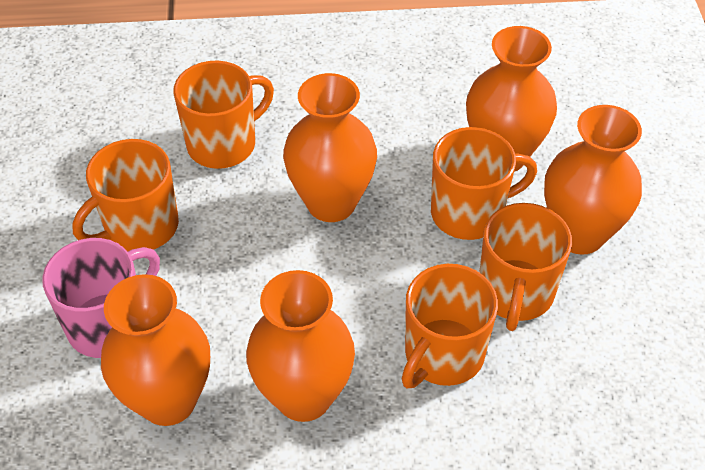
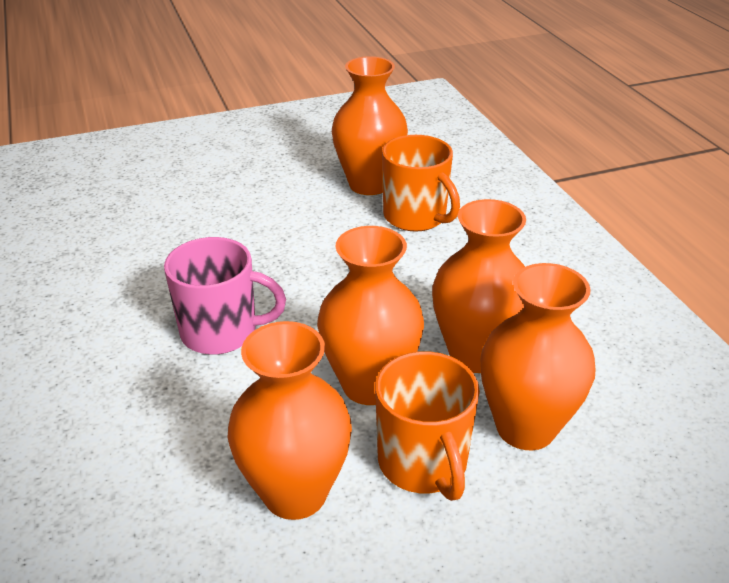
orange mug: [72,139,179,251] [173,61,274,169] [402,264,498,388] [431,127,537,240] [479,203,572,331] = 5 -> [375,351,480,501] [382,135,460,232] = 2

